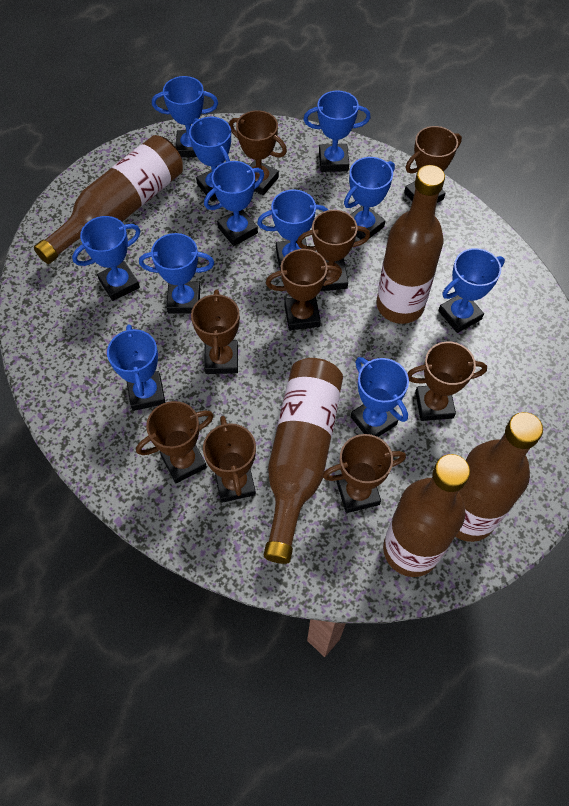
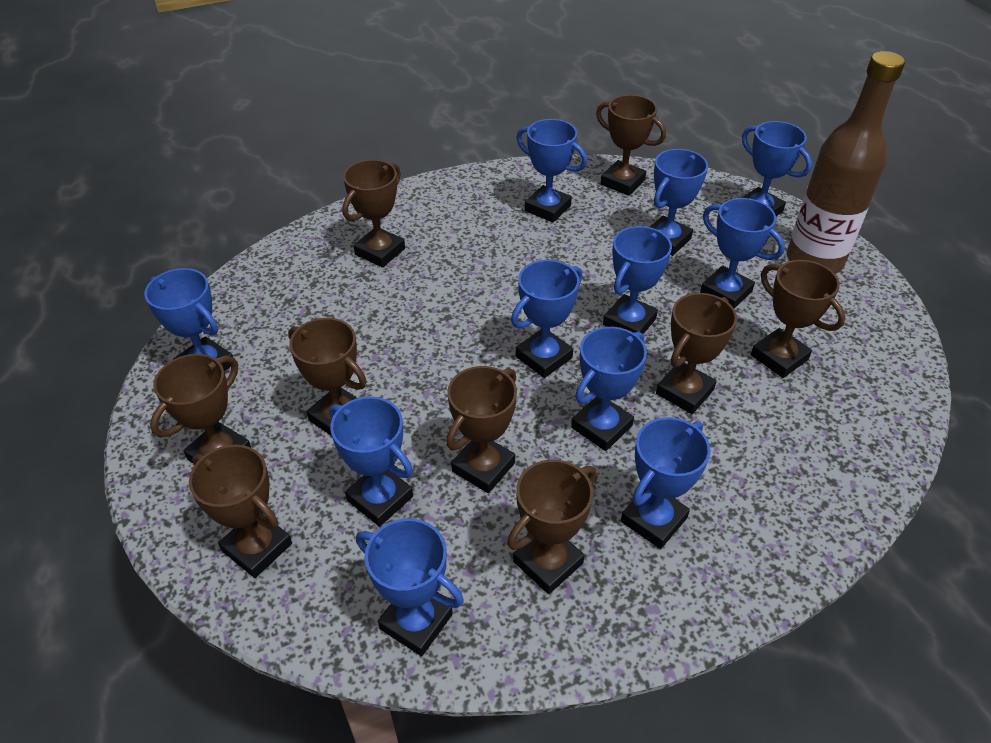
brown bottle: [34,135,183,264] [264,358,343,564] [376,165,445,324] [383,454,470,577] [455,412,543,542] = 5 -> [787,51,905,274] = 1

